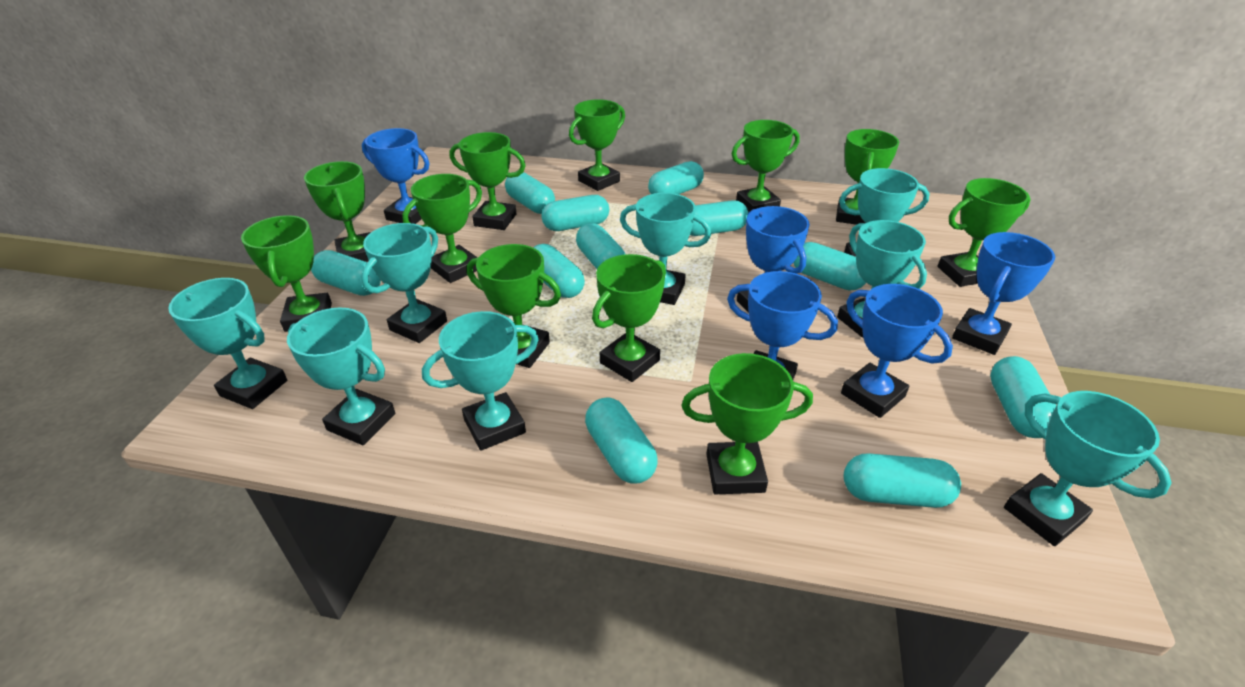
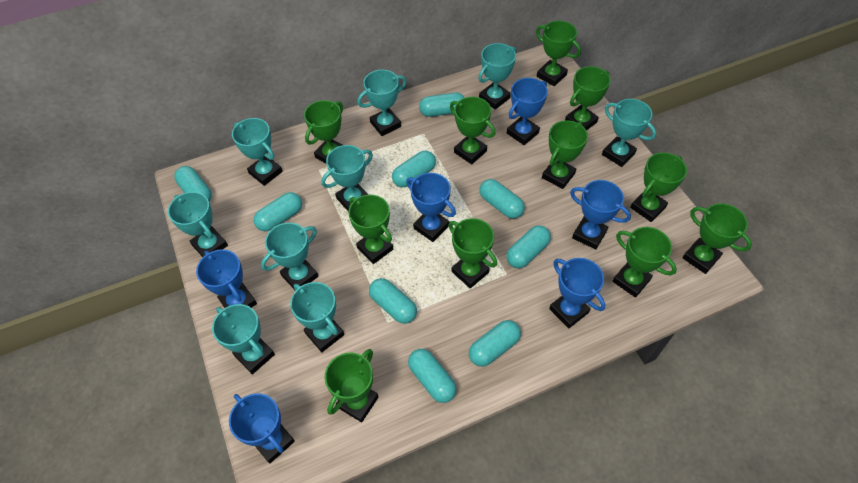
blue trophy: [362,128,430,224] [727,271,838,379] [737,206,810,313] [841,284,953,418] [952,232,1055,355] = 5 -> [196,249,257,308] [229,393,295,463] [406,173,456,242] [507,78,548,145] [549,258,606,328] [570,180,631,250] = 6
turquoise capsule: [311,250,381,296] [505,172,555,214] [533,244,585,298] [541,195,609,231] [576,223,625,269] [585,398,658,483] [648,161,704,194] [690,200,748,236] [793,242,866,291] [844,453,961,508] [990,356,1057,438] = 11 -> [174,166,212,202] [254,192,302,231] [369,278,417,324] [392,151,436,188] [408,349,457,403] [419,93,465,117] [469,320,521,367] [479,179,525,219] [506,225,551,268] = 9
turquoise trophy: [168,278,287,409] [287,308,395,445] [361,223,447,343] [422,311,539,451] [620,193,711,305] [837,220,927,339] [839,168,930,257] [1004,391,1172,546] = 8 -> [168,192,228,257] [212,304,275,374] [232,118,283,186] [261,223,318,290] [290,282,344,352] [321,145,373,211] [357,70,407,136] [478,43,516,110] [602,99,656,167] = 9

